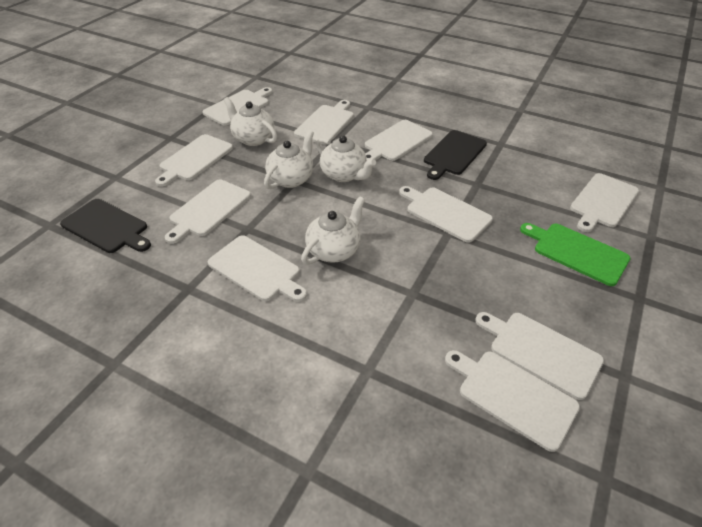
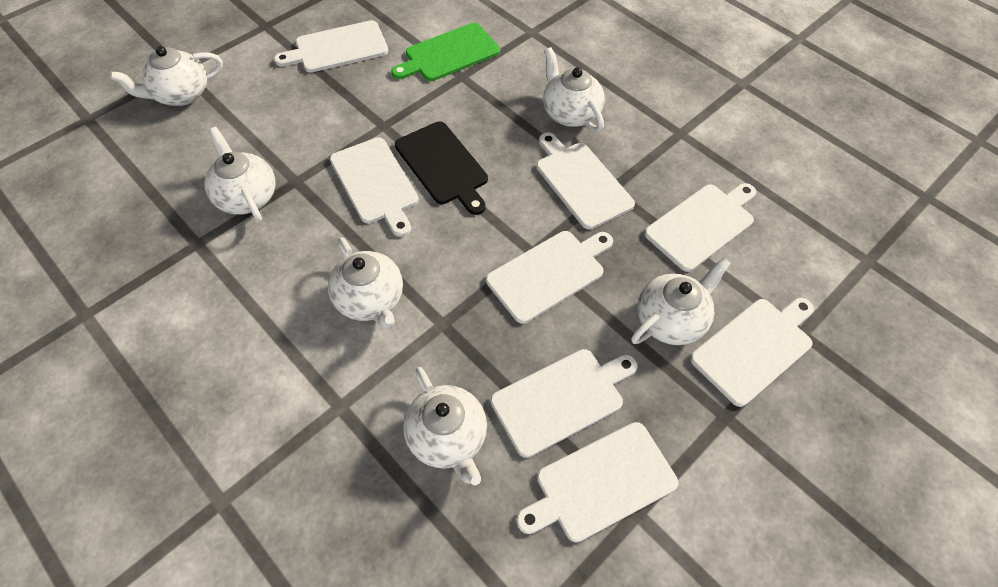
black cutting board: [60,199,151,253] [424,130,487,180] = 2 -> [395,121,488,215] = 1
white cutting board: [155,134,233,187] [165,179,251,244] [202,87,272,126] [208,236,307,302] [294,100,354,145] [365,120,433,161] [399,186,493,243] [445,350,580,452] [475,312,604,400] [570,173,639,232] = 10 -> [274,20,388,72] [330,137,419,237] [486,231,613,324] [491,349,638,458] [516,422,678,542] [537,132,635,230] [644,183,756,272] [690,298,814,407] = 8
white teapot: [224,97,277,146] [264,130,314,189] [301,196,365,265] [316,135,376,182] = 4 -> [110,46,223,106] [205,127,276,222] [328,237,403,330] [403,367,487,485] [543,47,605,132] [631,257,731,345] = 6

